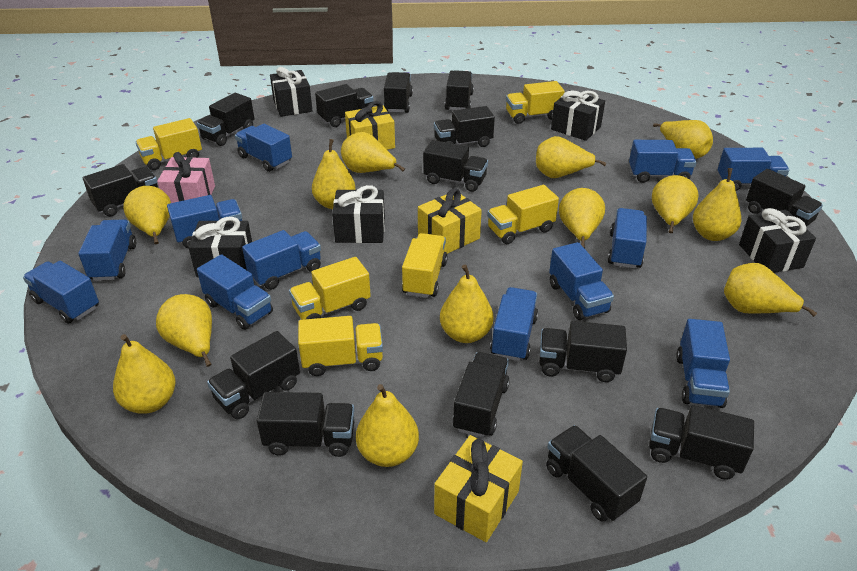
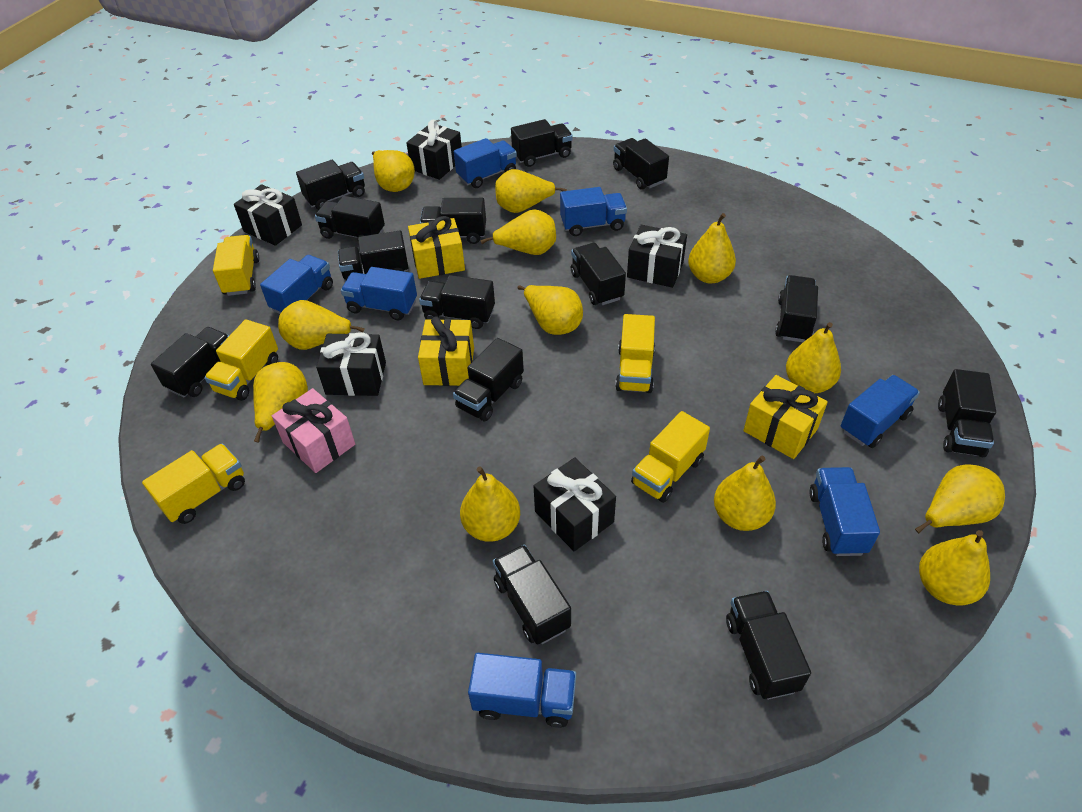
blue truck: [23,261,99,324] [78,219,136,281] [167,195,242,248] [197,254,273,330] [235,124,292,172] [242,230,321,290] [490,287,538,361] [549,242,614,320] [608,208,647,269] [629,140,697,183] [676,319,730,408] [718,148,789,191] = 12 -> [260,255,333,314] [341,267,417,320] [454,138,517,188] [468,653,576,728] [560,187,627,236] [809,467,880,556] [841,375,920,448] = 7
yellow pear: [113,334,176,414] [123,186,171,244] [156,294,212,367] [312,139,356,209] [341,132,405,173] [356,384,419,467] [440,265,494,343] [536,136,606,178] [559,188,605,249] [652,175,698,233] [653,120,713,159] [693,168,741,241] [724,263,817,317] = 13 -> [253,362,308,443] [278,300,365,350] [372,150,415,192] [460,466,520,542] [481,209,556,255] [495,169,567,213] [518,285,583,335] [688,213,736,283] [714,456,776,531] [786,322,841,394] [915,465,1005,533] [919,530,990,605] = 12
yellow truck: [136,118,202,170] [289,257,371,320] [298,316,383,376] [402,233,448,298] [487,185,559,244] [506,81,565,124] = 6 -> [142,444,245,524] [204,319,278,401] [213,235,259,296] [615,314,655,393] [631,411,710,503] = 5

